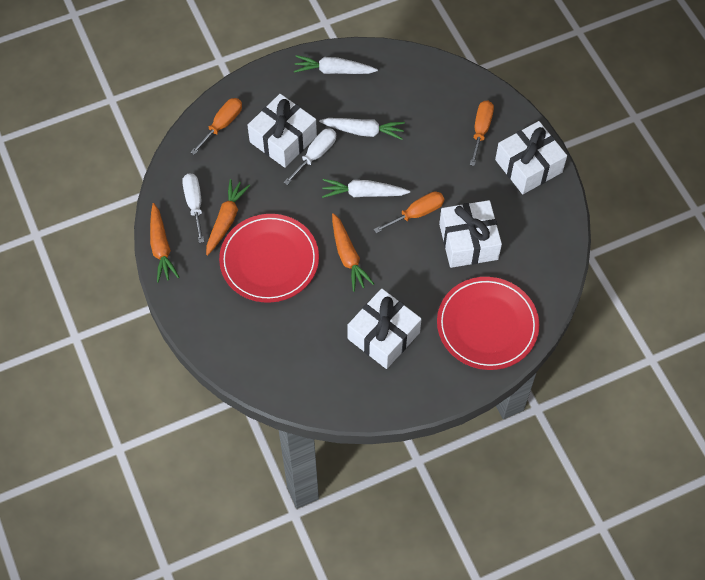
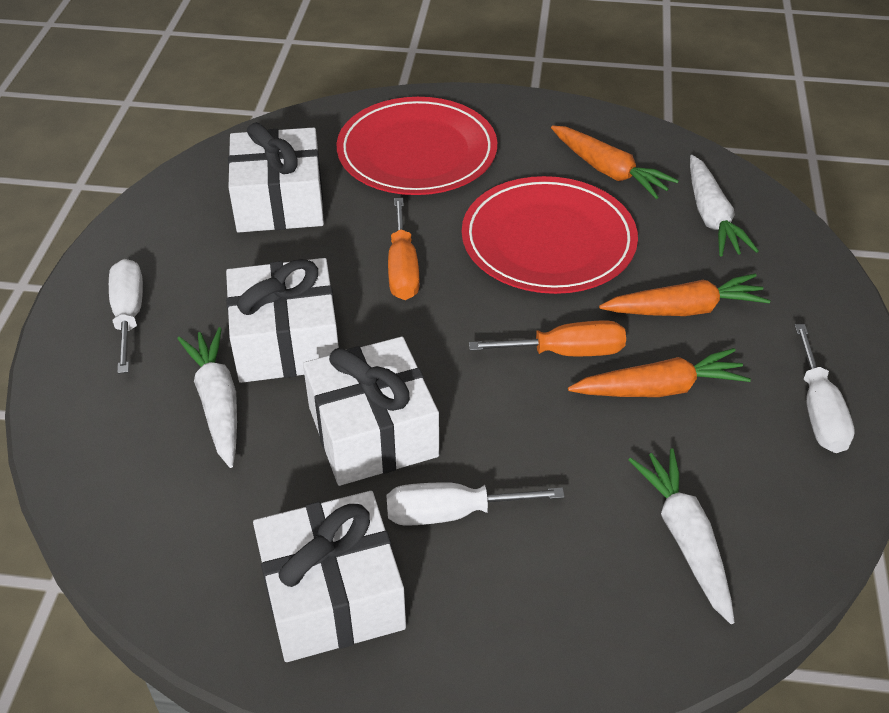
orange screwdriver: [190,98,242,155] [374,192,444,233] [470,100,494,166] = 3 -> [388,198,420,300] [469,320,626,356] = 2
white screwdriver: [182,173,204,243] [283,128,336,185] = 2 -> [109,259,143,374] [386,482,565,526] [794,324,855,453] = 3

